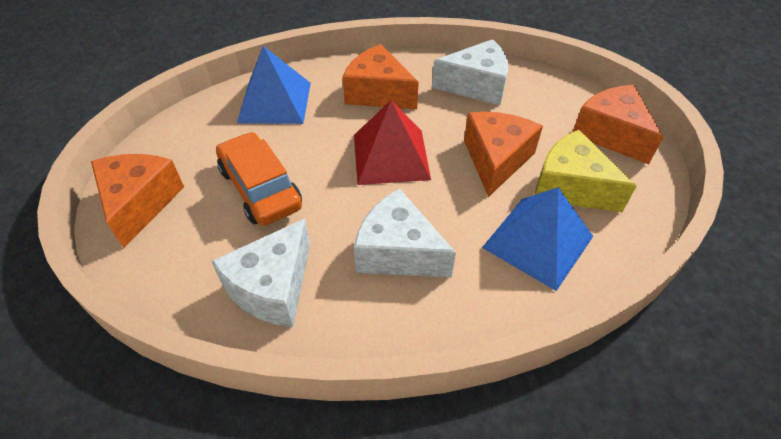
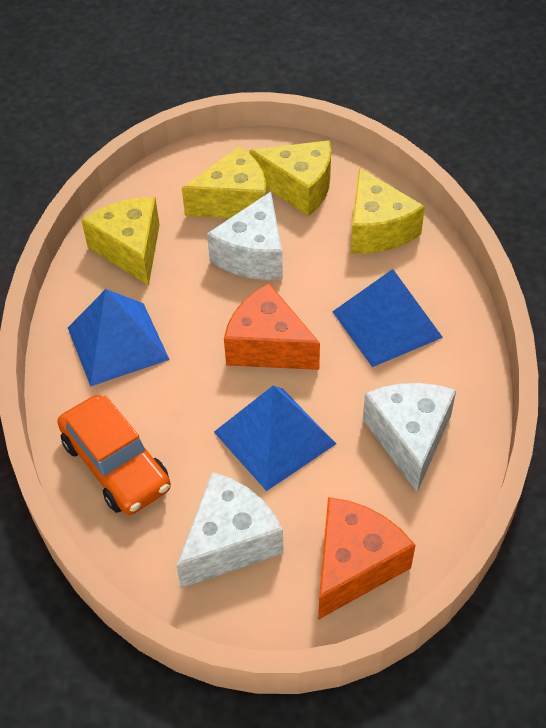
blue pyramid: [237,46,311,124] [482,187,593,291] = 2 -> [68,289,170,387] [214,386,336,491] [332,269,443,367] = 3
orange cheese: [91,154,184,248] [343,44,419,109] [464,112,543,197] [573,85,663,164] = 4 -> [224,283,320,370] [318,497,416,620] = 2
red pyramid: [354,100,431,185] = 1 -> none = 0
yellow cheese: [535,130,637,212] = 1 -> [81,197,160,286] [182,146,266,218] [249,140,331,216] [351,168,425,254] = 4

